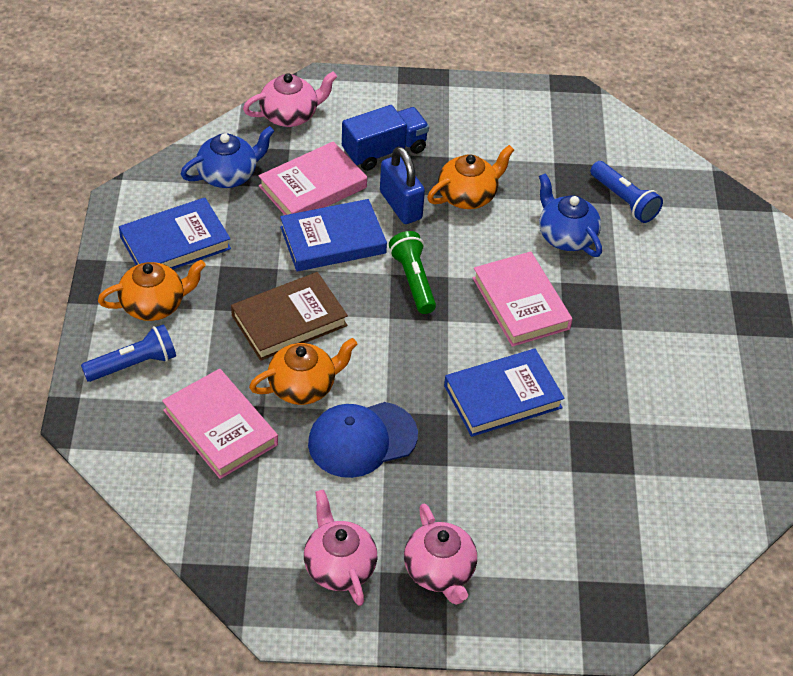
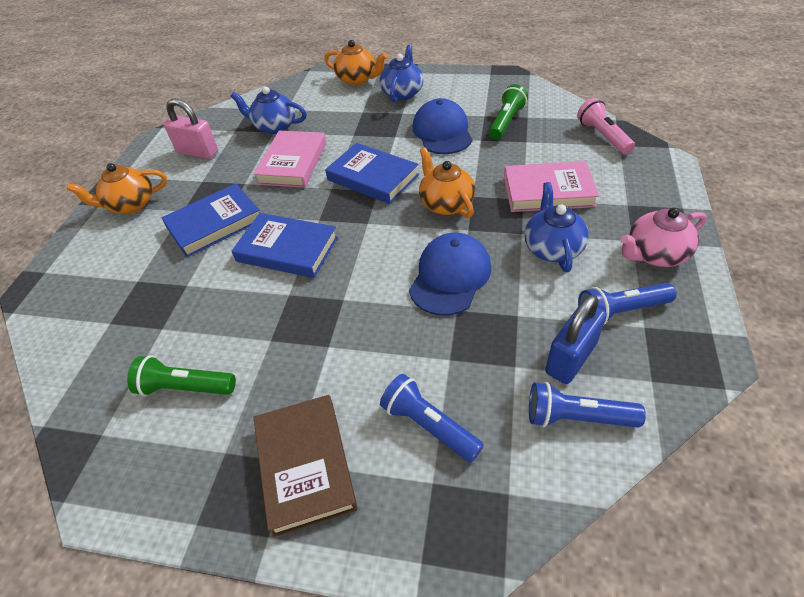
blue cap: [308,402,418,478] = 1 -> [409,233,491,316] [412,98,473,154] = 2
blue flashlight: [81,324,176,382] [590,161,663,223] = 2 -> [380,374,484,463] [529,382,646,428] [578,283,677,324] = 3
blue teapot: [181,126,274,188] [539,173,602,257] = 2 -> [230,87,307,134] [380,45,424,102] [524,182,589,272] = 3
blue truck: [342,105,429,171] = 1 -> none = 0
green flashlight: [389,231,436,314] = 1 -> [127,355,236,396] [489,84,528,140] = 2
pink book: [162,369,278,479] [258,141,367,215] [473,251,573,347] = 3 -> [254,131,326,188] [504,161,599,212] = 2
pink flashlight: none = 0 -> [577,98,635,155] = 1
pink padlock: none = 0 -> [164,98,218,159] = 1
pink teapot: [243,72,337,127] [304,489,377,606] [404,504,477,605] = 3 -> [620,208,707,267] = 1

